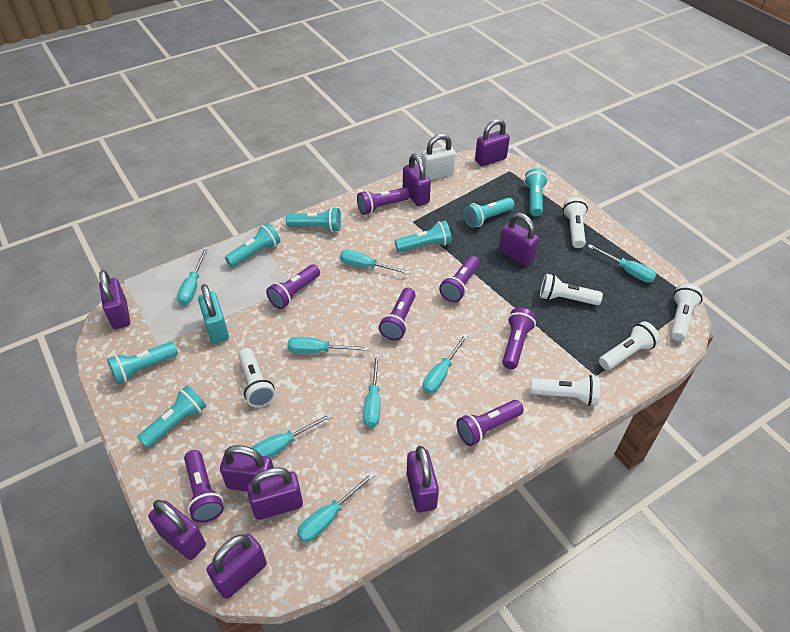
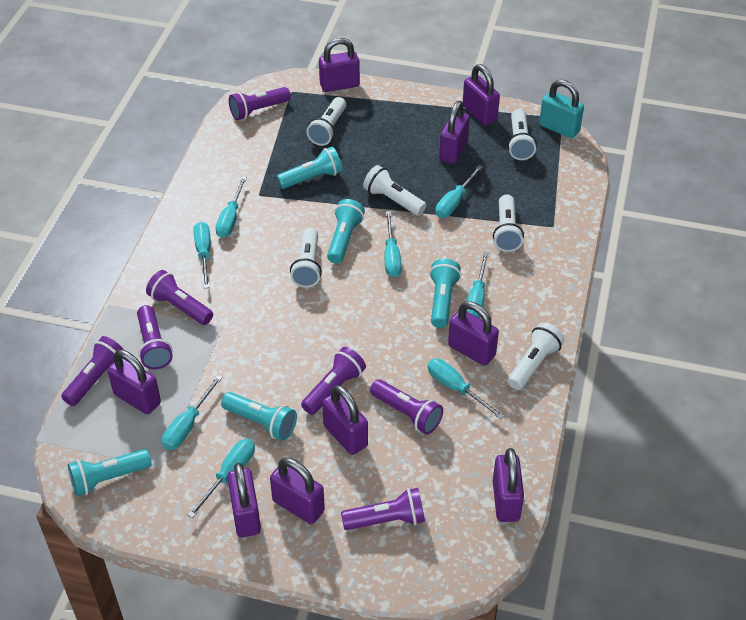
turquoise flashlight: [107,342,178,384] [137,385,206,448] [225,223,281,267] [286,207,341,232] [395,221,452,252] [464,198,515,228] [524,168,548,216] = 7 -> [68,449,152,496] [221,392,297,441] [277,147,343,189] [327,199,365,264] [429,259,461,328] = 5
white padlock: [421,134,456,180] = 1 -> none = 0

